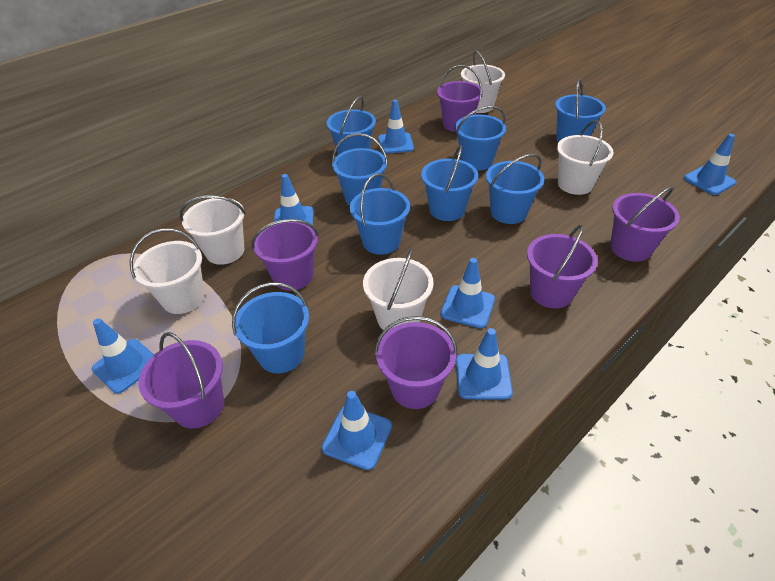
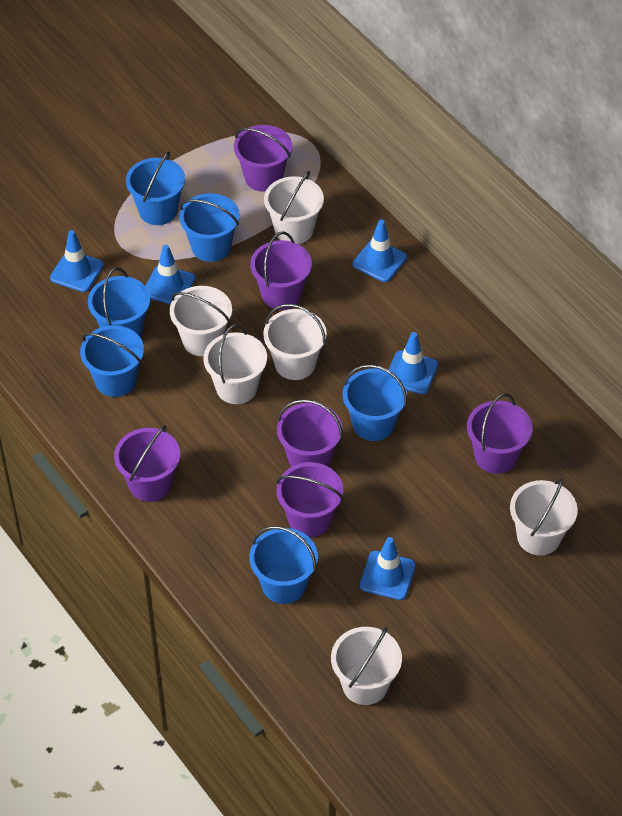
blue bucket: [232,282,309,373] [327,96,376,155] [332,133,388,206] [350,173,410,255] [421,145,478,221] [455,106,506,171] [486,154,544,224] [555,79,606,142] = 8 -> [80,325,144,397] [88,267,150,337] [126,151,185,225] [179,193,240,262] [249,526,318,604] [343,364,407,441] = 6
blue traffic cone: [92,318,154,394] [274,174,313,225] [322,391,392,470] [378,100,414,154] [440,258,495,328] [456,328,513,400] [684,134,736,195] = 7 -> [50,230,104,292] [145,244,195,304] [353,219,407,282] [360,537,416,600] [389,332,438,394] = 5
white bucket: [130,228,205,314] [180,195,246,265] [363,248,434,331] [461,50,505,113] [557,120,614,195] = 5 -> [170,286,232,356] [203,324,267,404] [263,304,327,380] [264,171,324,244] [331,627,402,705] [510,478,578,556] = 6

